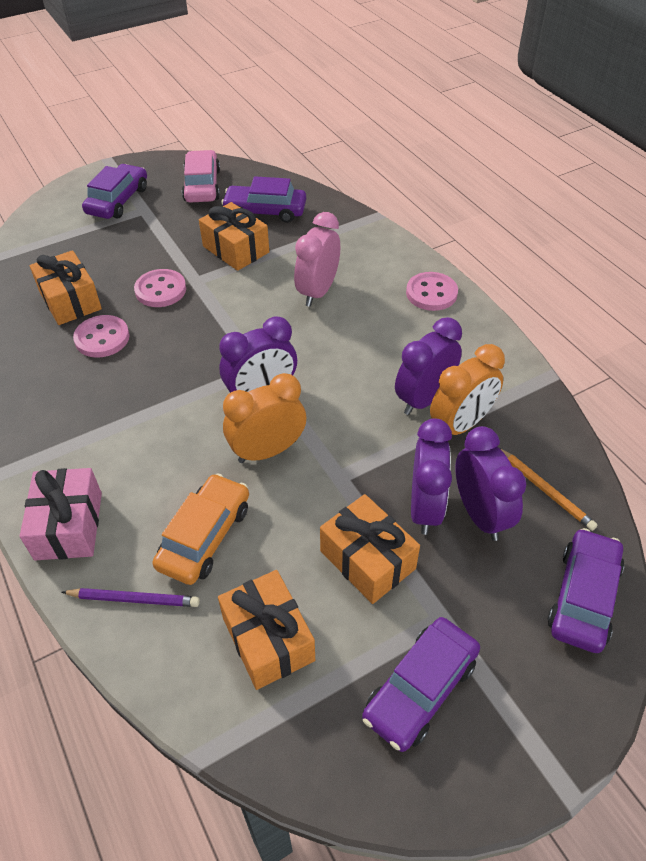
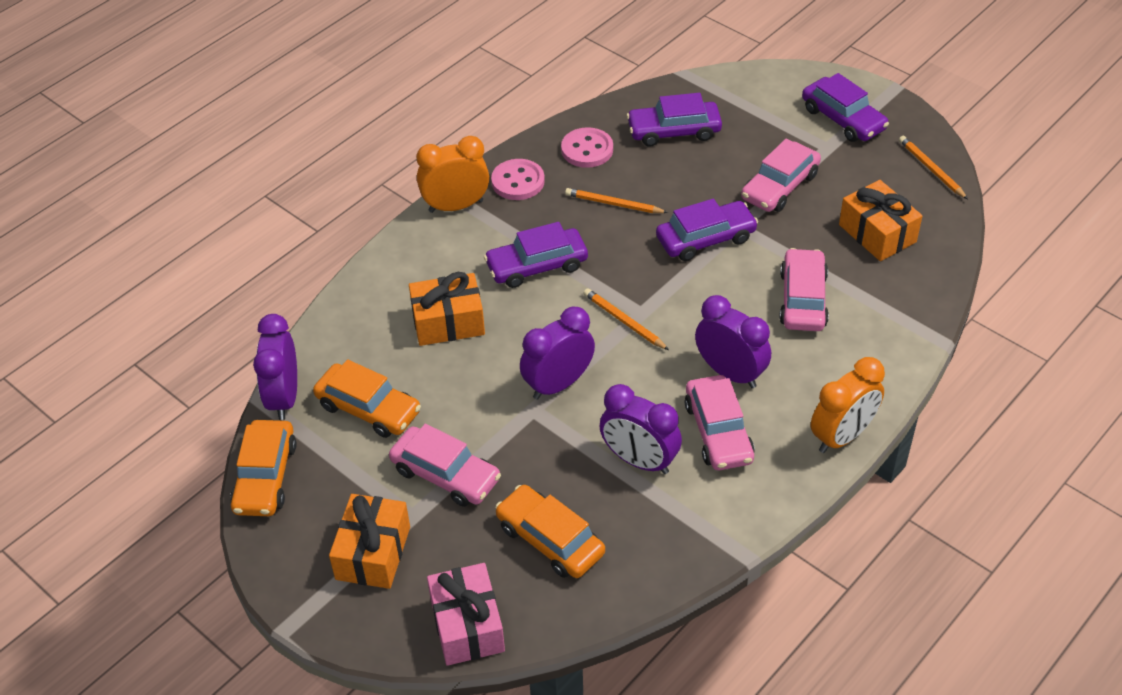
orange car: [152,473,249,585] = 1 -> [230,420,296,516] [313,359,421,438] [495,485,605,578] = 3
orange gift: [29,250,102,325] [199,202,269,271] [218,570,315,690] [320,494,420,604] = 4 -> [329,494,410,589] [409,272,485,346] [839,180,922,261] = 3
orange pencil: [501,449,598,531] = 1 -> [565,188,668,213] [583,288,669,350] [899,136,968,199] = 3
pink button: [73,315,130,358] [134,269,186,307] [406,272,458,311] = 3 -> [491,159,545,200] [561,127,613,168] = 2
pink car: [182,150,220,203] = 1 -> [389,424,501,507] [685,375,755,470] [741,139,821,212] [779,248,829,331] = 4
pink clock: [294,212,340,307] = 1 -> none = 0
purple pencil: [62,588,200,607] = 1 -> none = 0

